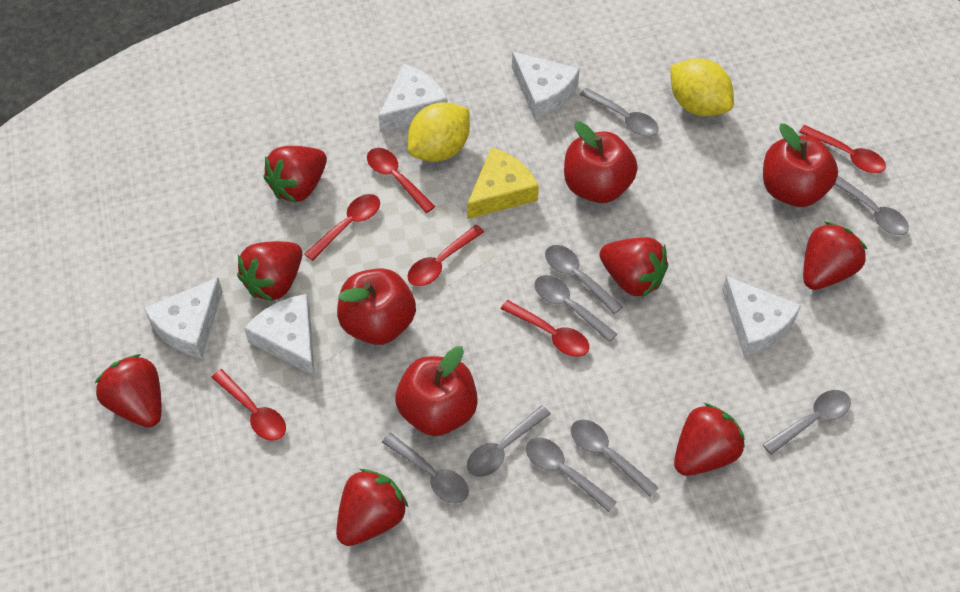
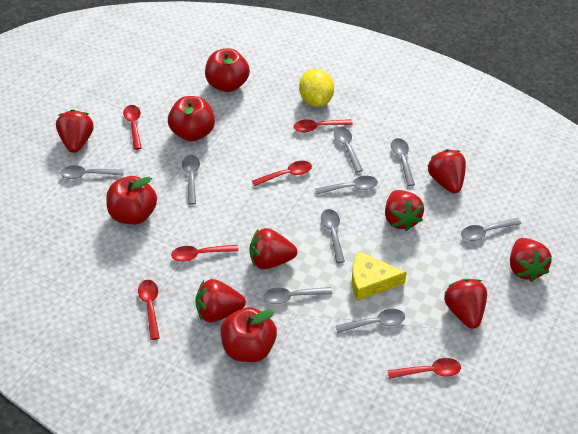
white cheese: [144,277,223,358] [244,294,315,376] [378,64,448,132] [512,51,580,119] [722,276,801,357] = 5 -> none = 0
yellow lemon: [408,102,470,162] [670,58,734,116] = 2 -> [299,69,334,107] = 1

